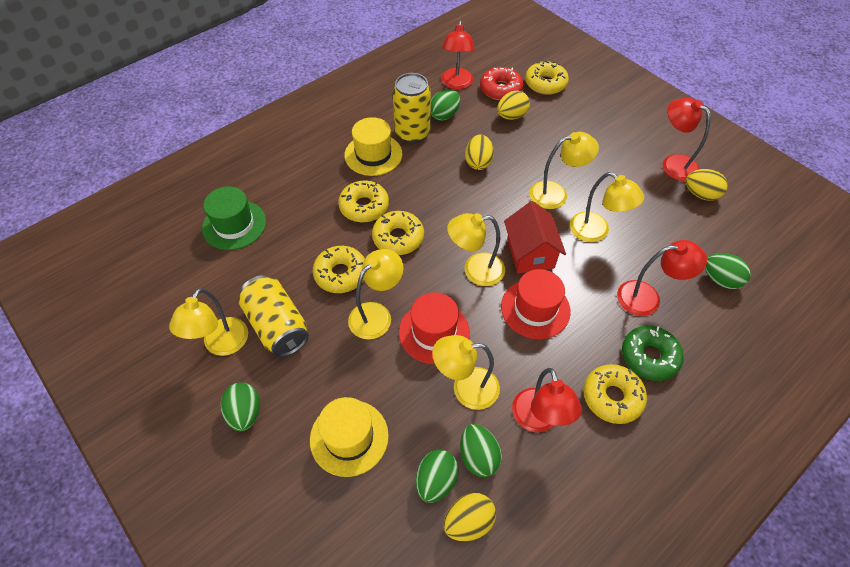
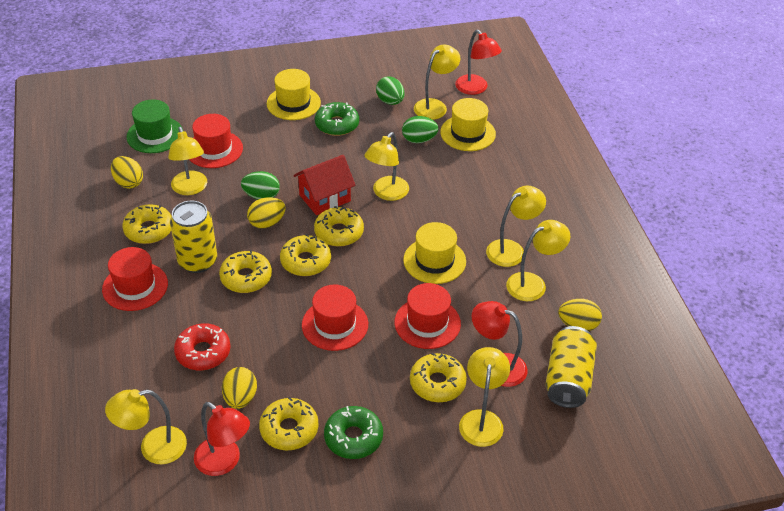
green donut: [622,325,684,381] = 1 -> [315,102,359,136] [324,406,383,459] = 2
green egg: [221,382,260,431] [416,450,459,503] [431,90,460,121] [460,424,502,477] [705,253,751,289] = 5 -> [241,171,280,200] [376,76,404,105] [402,116,439,143] = 3
red hat: [399,292,470,364] [501,269,571,339] = 2 -> [102,247,168,311] [189,114,243,168] [302,285,368,351] [394,283,461,349] = 4
red lamp: [441,20,475,89] [512,368,582,432] [617,240,707,316] [663,98,711,181] = 4 -> [194,402,250,476] [455,30,502,95] [472,301,528,387] = 3
yellow donut: [313,246,365,293] [338,181,389,222] [372,211,424,255] [525,61,569,95] [584,364,647,424] = 5 -> [122,204,172,244] [219,250,272,293] [259,397,319,450] [280,234,331,276] [314,206,364,247] [410,353,467,402] = 6
yellow hat: [310,397,389,477] [344,117,402,176] = 2 -> [267,69,321,120] [403,222,466,284] [440,98,496,151] = 3
yellow lamp: [169,288,248,356] [348,249,404,340] [432,335,500,410] [447,213,505,286] [529,132,599,209] [570,172,644,242] = 6 -> [105,389,187,464] [168,127,207,195] [364,132,409,201] [414,44,461,120] [459,347,510,447] [486,186,546,267] [506,220,570,301] = 7

